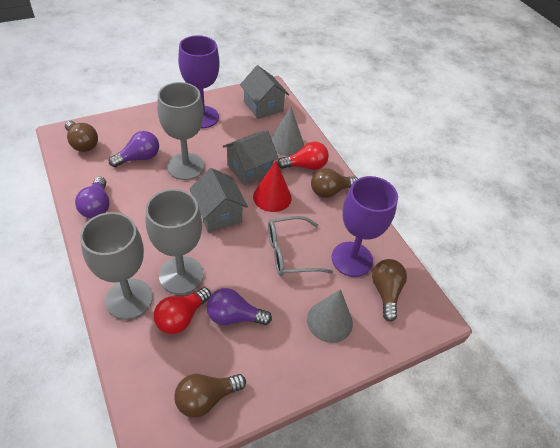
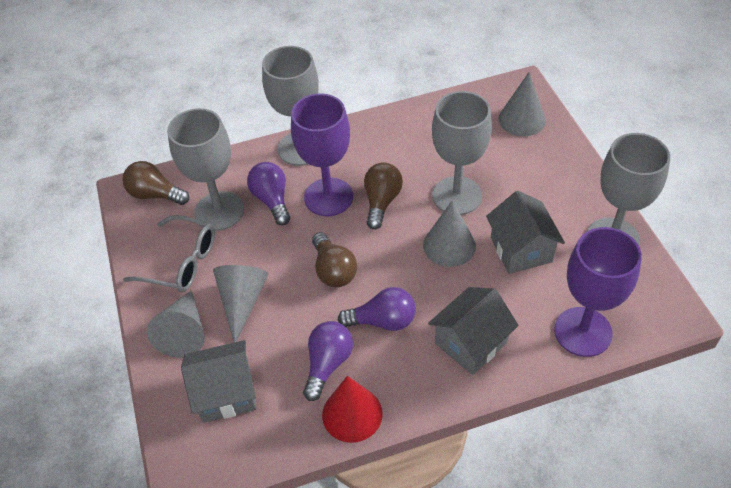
brown light bulb: [65,120,98,152] [174,374,246,418] [311,168,358,198] [372,259,407,322] = 4 -> [122,161,189,205] [312,232,357,287] [364,162,403,229] = 3
grey cone: [271,107,304,156] [307,289,353,343] = 2 -> [147,290,205,357] [213,265,268,343] [423,201,476,267] [498,72,546,136] = 4
grey goblet: [80,212,153,320] [146,189,204,294] [157,82,205,180] = 3 -> [167,108,244,231] [262,46,319,166] [432,91,492,215] [587,133,670,245] = 4
red light bulb: [154,287,211,334] [277,141,329,170] = 2 -> none = 0

